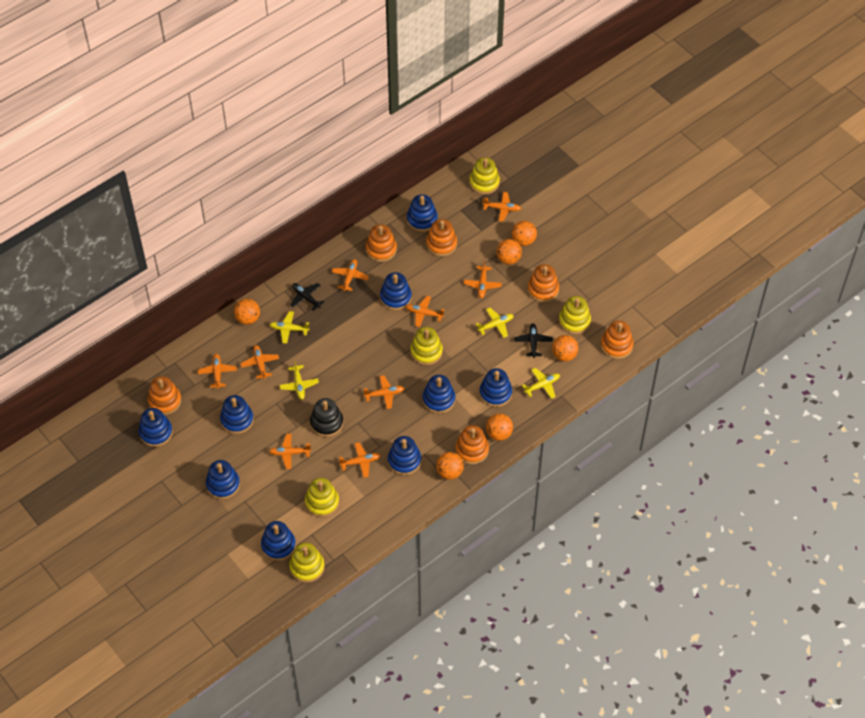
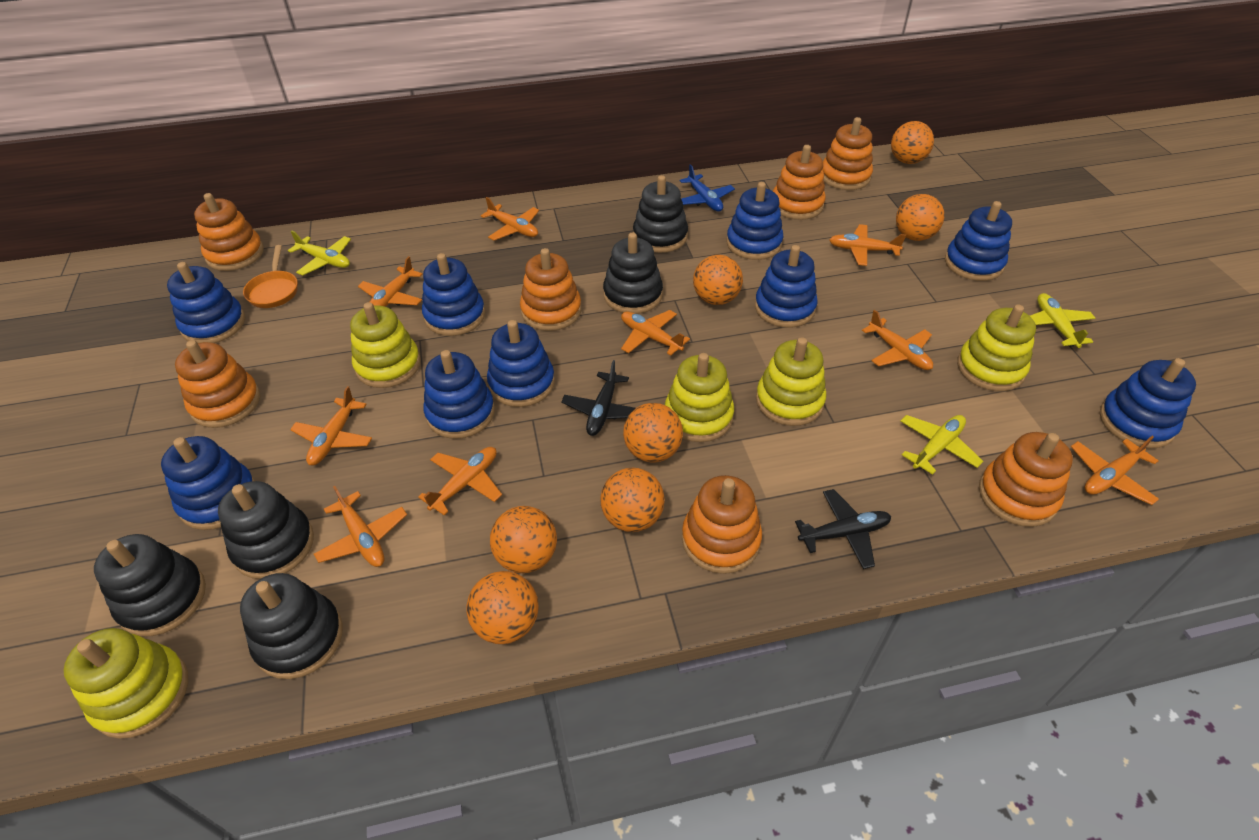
black stacking toy: [310,398,343,437] = 1 -> [94,534,206,636] [218,481,314,579] [240,573,343,679] [603,233,663,314] [633,175,688,253] = 5
blue plane: none = 0 -> [680,164,735,212] = 1
orange ball: [234,299,260,325] [436,452,464,480] [486,414,513,441] [497,239,522,264] [512,221,537,246] [552,335,578,361] = 6 -> [466,571,538,644] [490,506,557,573] [600,468,665,532] [623,403,683,462] [693,255,743,305] [891,121,934,164] [896,194,944,241] = 7
orange pan: none = 0 -> [243,245,298,308] = 1
orange stacking toy: [148,376,181,415] [366,224,397,262] [426,219,457,257] [455,425,489,465] [528,264,559,302] [601,321,633,359] = 6 -> [175,340,260,428] [194,193,264,271] [520,248,582,331] [682,475,762,574] [773,145,826,220] [822,117,873,190] [979,432,1073,527] = 7
yellow plane: [269,311,310,344] [279,361,319,400] [476,308,514,338] [522,368,560,399] = 4 -> [288,231,351,276] [900,415,983,475] [1030,293,1095,348] = 3

